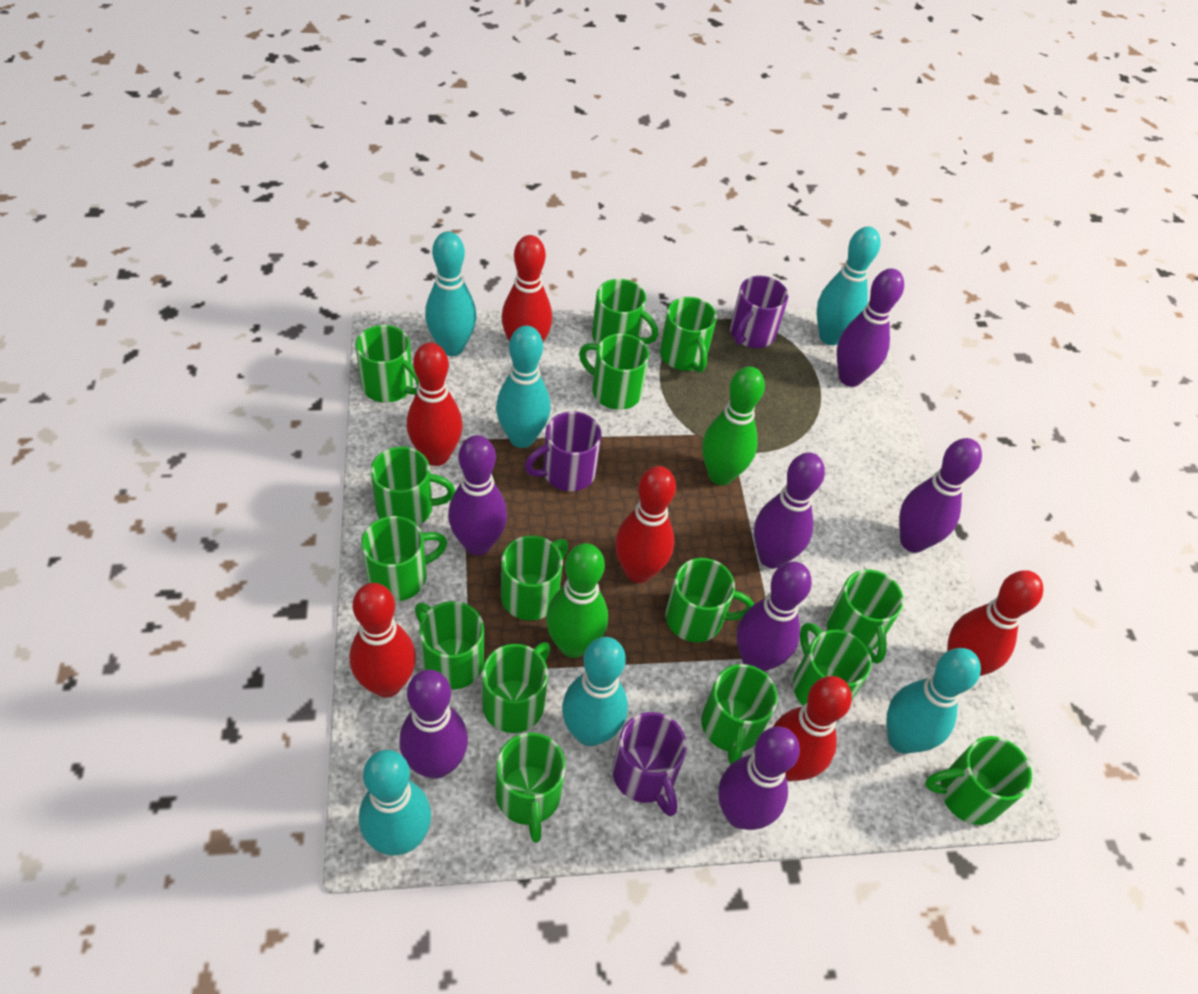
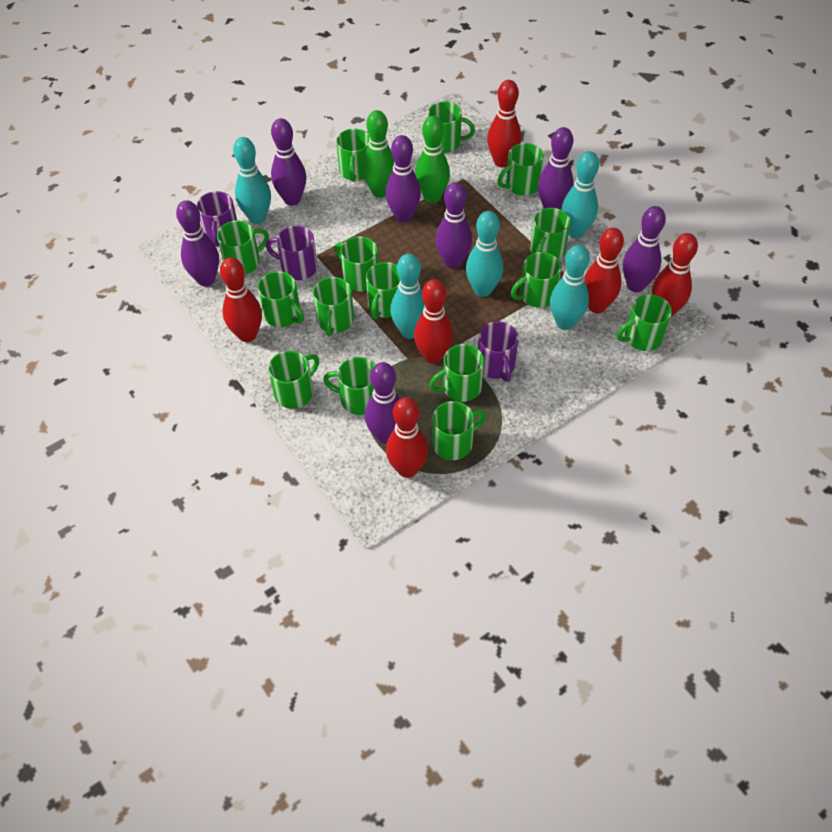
turquoise bowling pin: [359,750,431,856] [425,232,476,356] [496,325,550,448] [562,637,628,746] [817,227,880,345] [887,648,981,754] = 6 -> [233,137,271,224] [390,254,425,339] [466,211,503,297] [550,245,590,330] [562,151,599,238] = 5

